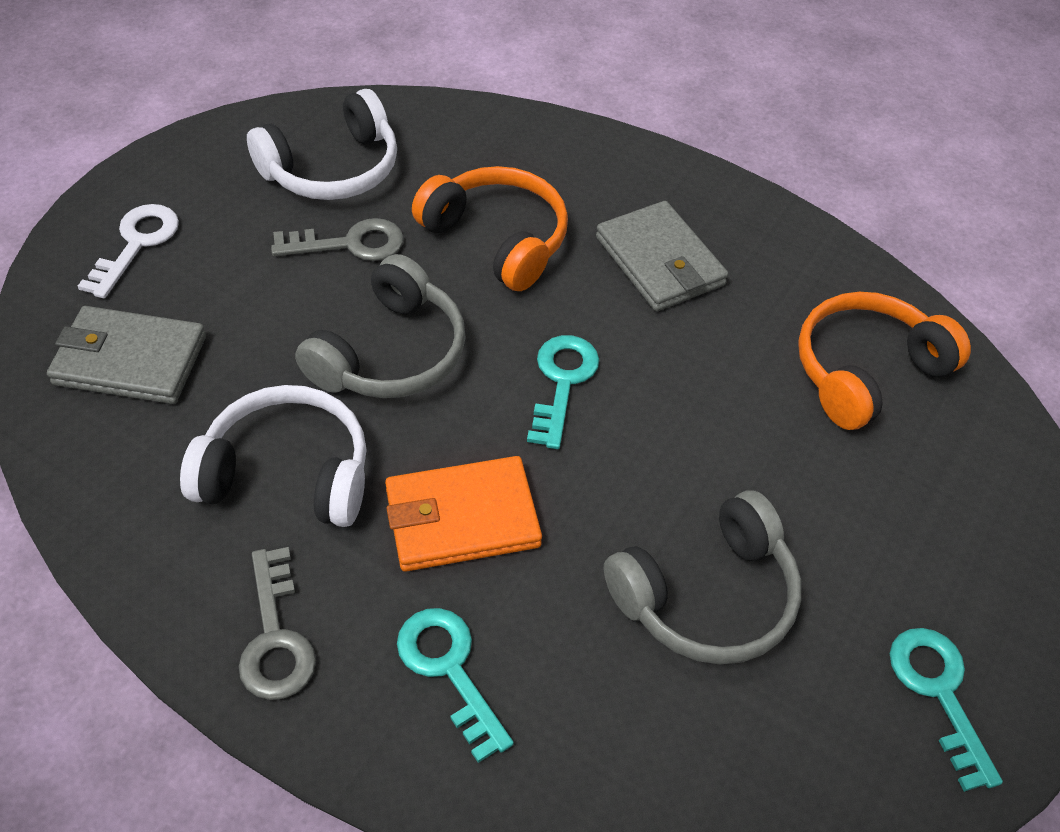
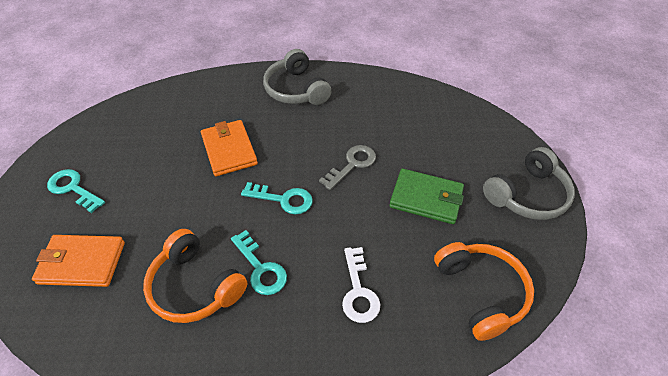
green wallet: none = 0 -> [389,169,464,224] = 1
grey key: [239,547,316,700] [271,218,404,261] = 2 -> [319,145,376,190] = 1
grey wallet: [47,306,206,404] [596,201,728,311] = 2 -> none = 0
orange wallet: [385,456,542,572] = 1 -> [32,235,125,287] [201,120,258,176] = 2
white headphones: [180,385,367,527] [247,89,397,200] = 2 -> none = 0

